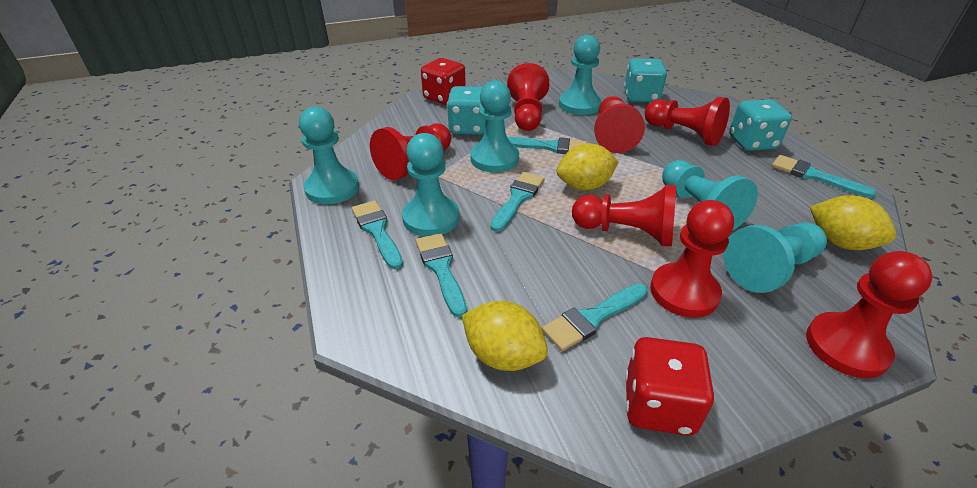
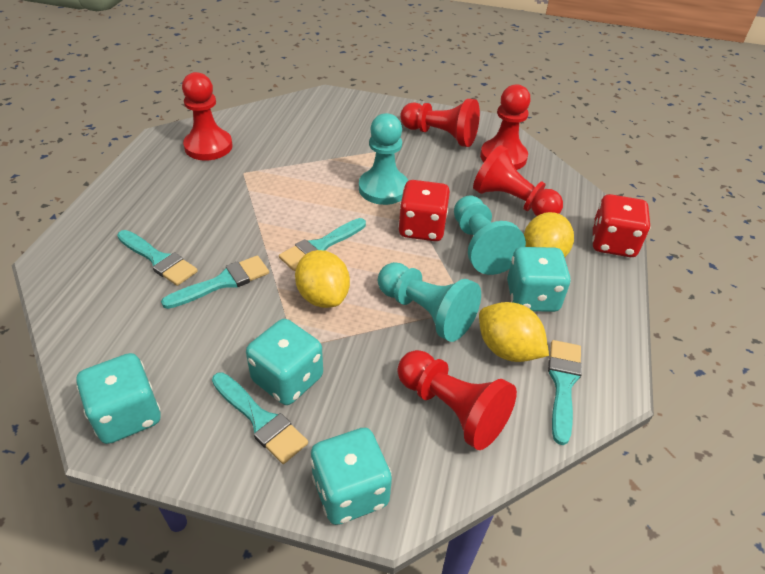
red pawn: [370,123,451,180] [507,63,549,131] [572,185,676,246] [594,96,645,153] [644,97,730,146] [650,200,734,318] [806,251,933,378] = 7 -> [182,72,233,161] [397,350,517,450] [400,99,480,147] [473,145,563,216] [480,84,531,170] = 5
turquoise brush: [352,200,403,269] [416,233,467,317] [490,172,545,232] [507,137,587,154] [542,284,648,351] [772,155,876,198] = 6 -> [117,230,198,286] [161,255,269,309] [212,372,308,464] [279,218,366,271] [548,340,582,445] = 5
turquoise dice: [447,86,486,135] [624,58,667,102] [729,99,792,151] = 3 -> [76,353,161,444] [246,319,323,405] [310,428,392,525] [507,247,571,312] = 4
turquoise pawn: [299,106,359,205] [402,133,459,237] [470,80,519,173] [559,35,601,115] [662,160,758,231] [724,222,827,293] = 6 -> [359,113,408,205] [378,262,481,342] [454,195,526,275] = 3

